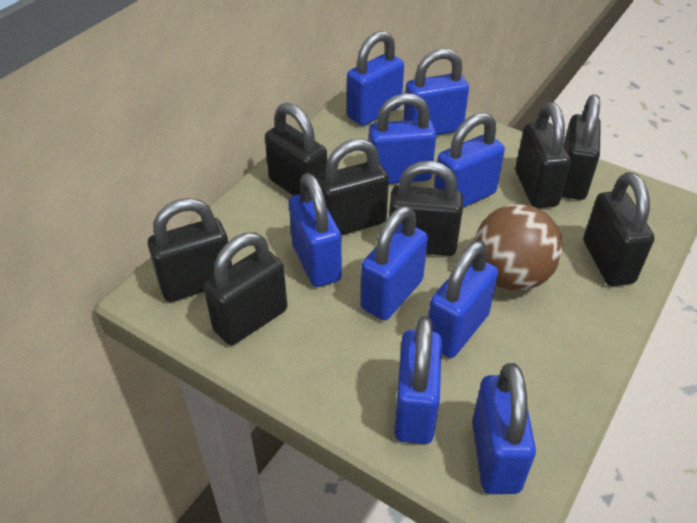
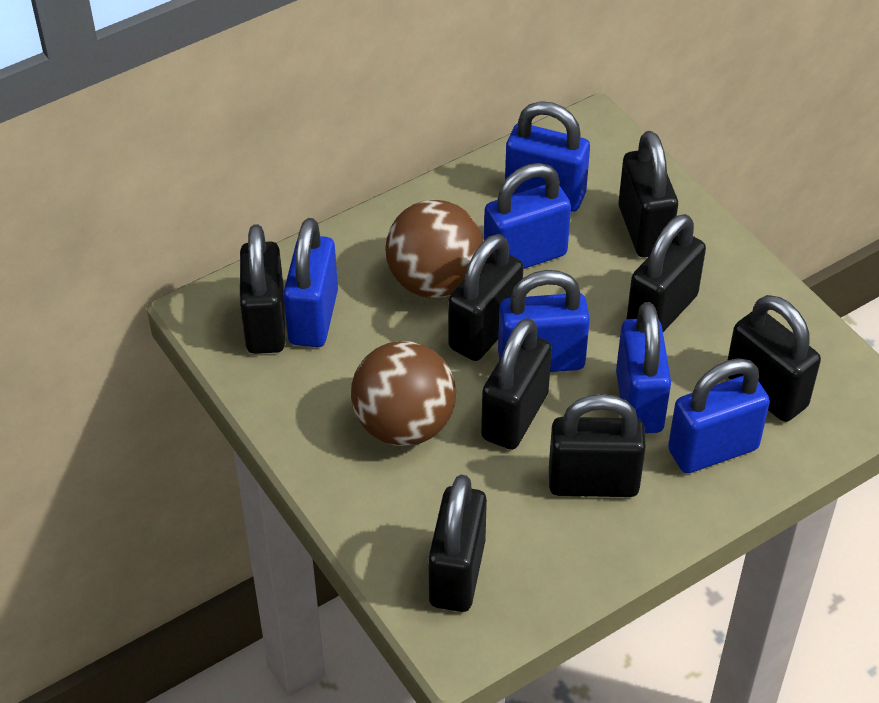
blue padlock: [289,173,342,287] [347,31,404,126] [361,206,428,320] [369,93,436,184] [394,316,442,444] [404,48,469,135] [428,241,498,358] [434,112,505,208] [472,363,536,494] = 9 -> [283,218,338,347] [484,163,571,269] [498,270,590,372] [505,101,590,212] [616,302,671,433] [668,358,770,473] = 6
brown ball: [474,204,563,291] = 1 -> [351,341,456,446] [385,200,483,298] = 2

